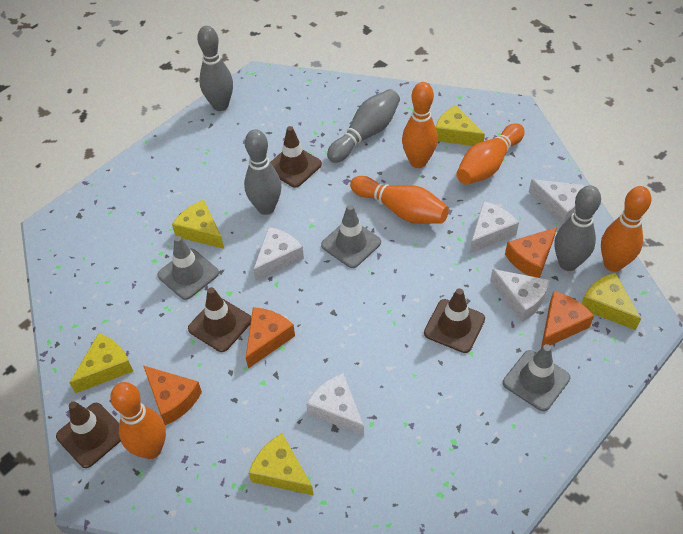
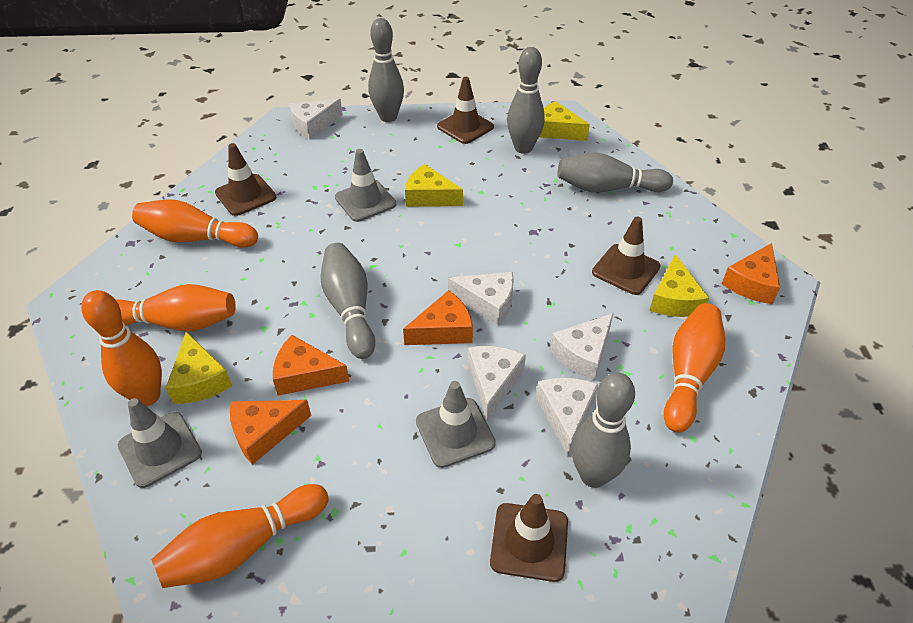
grey bowling pin: [197,26,233,111] [244,129,281,215] [327,89,400,163] [555,185,601,271] = 4 -> [320,243,375,359] [368,18,404,122] [507,47,545,154] [558,152,673,192] [572,373,635,488] = 5
yellow cheese: [69,333,133,393] [172,200,224,249] [249,433,314,496] [436,105,485,146] [581,273,641,330] = 5 -> [166,332,232,404] [405,164,463,207] [539,101,590,141] [649,254,709,317] = 4

